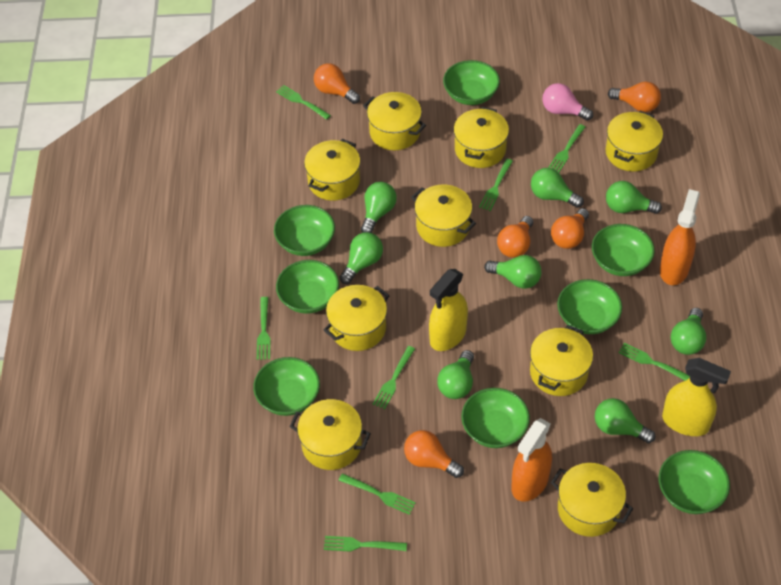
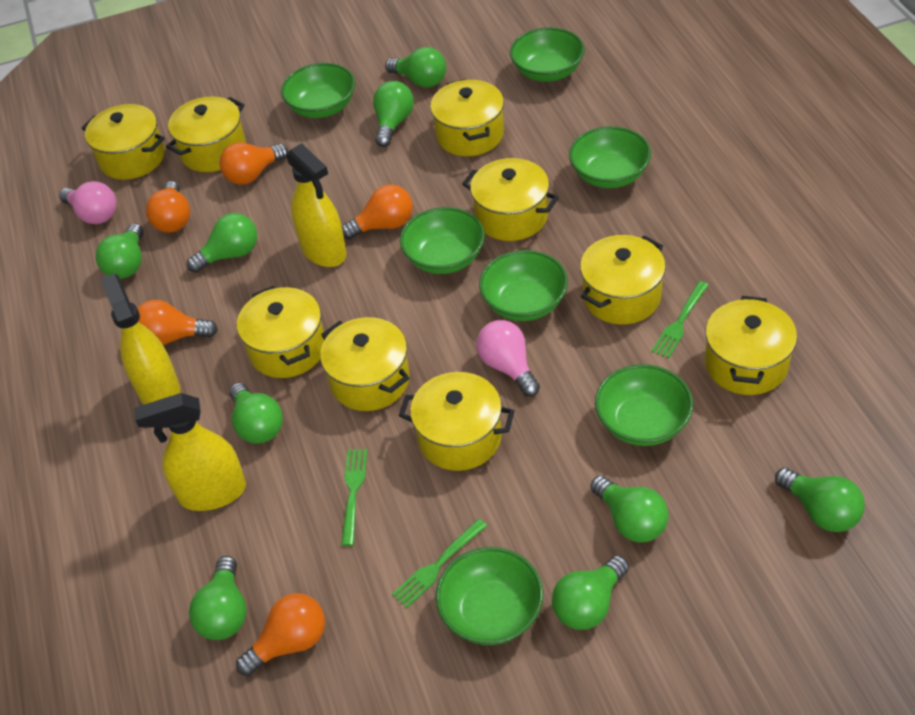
green bowl: [253,357,320,416] [274,205,335,256] [276,260,339,314] [443,60,500,105] [461,388,530,448] [557,279,622,334] [592,224,655,276] [659,450,730,514] = 8 -> [281,63,355,118] [400,207,485,274] [435,547,543,645] [479,250,568,321] [510,27,584,82] [569,126,651,188] [595,364,693,446] = 7
green fork: [257,297,271,360] [276,85,331,120] [324,536,407,552] [338,473,416,515] [373,346,415,409] [479,159,513,211] [548,124,585,173] [618,343,690,381] = 8 -> [341,449,367,546] [392,519,487,608] [651,281,709,358] = 3
green light bulb: [339,232,383,284] [361,182,397,233] [437,350,474,399] [484,255,542,289] [531,168,584,208] [595,398,656,443] [606,181,662,214] [671,308,706,355] = 8 -> [96,223,144,279] [187,213,257,273] [189,556,247,640] [229,383,283,444] [373,81,414,147] [385,47,446,87] [552,555,629,630] [590,475,669,543] [775,467,865,532] = 9
orange spray bottle: [511,418,552,502] [660,189,700,285] = 2 -> none = 0
pink light bulb: [542,83,593,121] = 1 -> [59,181,116,224] [476,320,540,397] = 2
yellow spray bottle: [429,269,468,351] [662,358,731,436] = 2 -> [101,273,181,405] [134,393,246,511] [286,143,347,267] = 3

